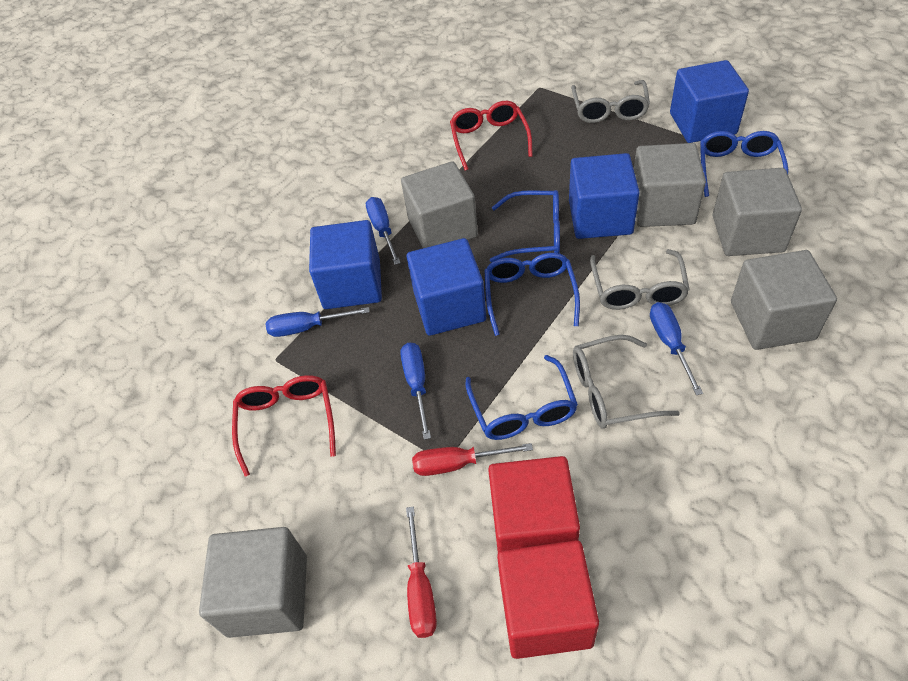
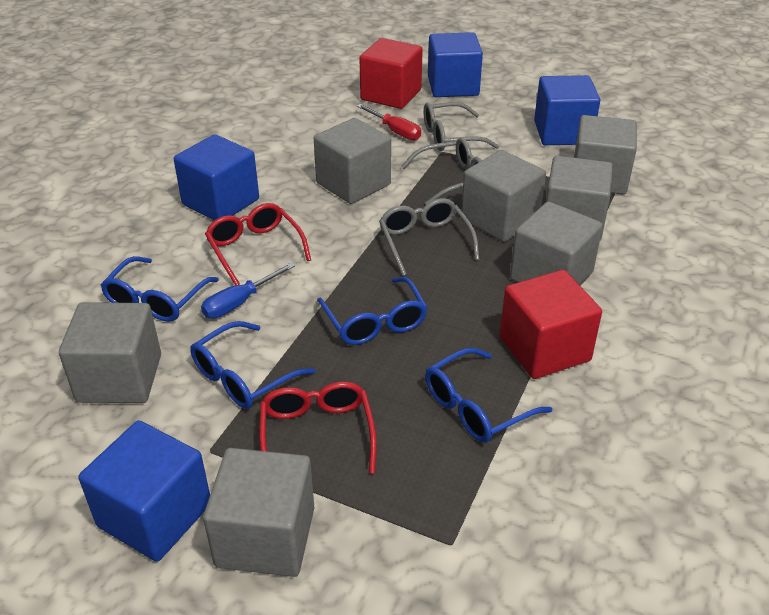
blue screwdriver: [266,307,370,337] [366,197,401,265] [400,342,431,440] [650,302,703,395] = 4 -> [201,263,295,318] = 1
grey cube: [199,527,307,638] [401,161,478,248] [634,143,706,227] [713,168,802,256] [731,250,837,350] = 5 -> [59,302,161,403] [203,448,314,577] [314,118,391,204] [461,150,546,242] [510,201,603,286] [545,156,613,241] [574,115,637,194] = 7
red screwdriver: [406,506,437,638] [412,443,533,476] = 2 -> [357,104,421,140] = 1

